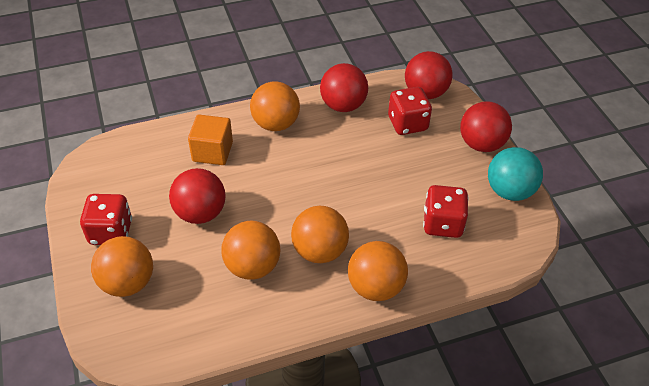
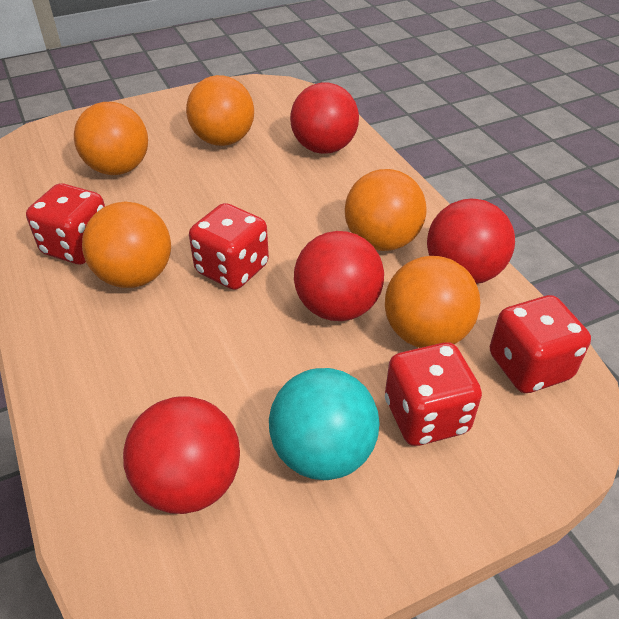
orange cube: [188,115,233,165] = 1 -> none = 0
red dice: [80,194,132,245] [388,87,432,135] [423,185,469,238] = 3 -> [26,183,105,264] [189,203,269,290] [385,342,482,446] [490,295,591,393] = 4

